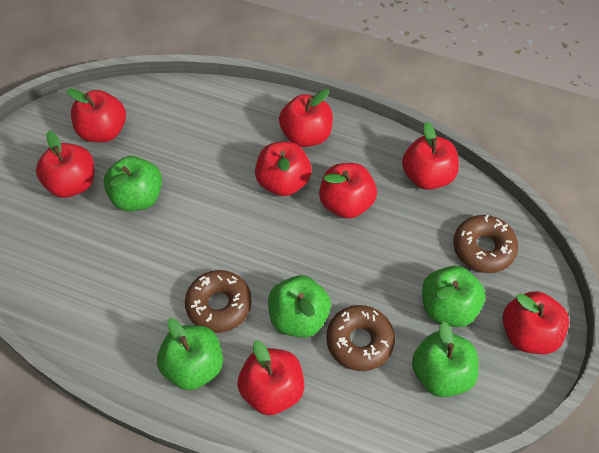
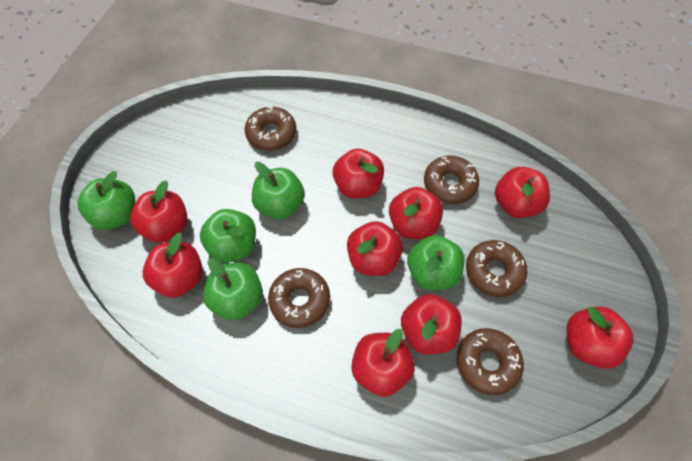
brown donut: [185,270,252,333] [326,305,395,371] [453,215,518,273] = 3 -> [244,106,297,151] [268,268,330,328] [424,156,479,204] [457,328,524,395] [466,240,528,297] = 5
red apple: [36,131,94,198] [67,88,126,142] [238,340,304,415] [255,142,312,196] [279,89,333,147] [319,163,377,219] [402,122,459,190] [503,291,569,354] = 8 -> [130,180,188,243] [143,233,203,298] [333,148,384,199] [347,221,403,276] [351,329,415,397] [389,187,443,239] [401,294,462,354] [495,167,550,218] [567,306,633,369] = 9

